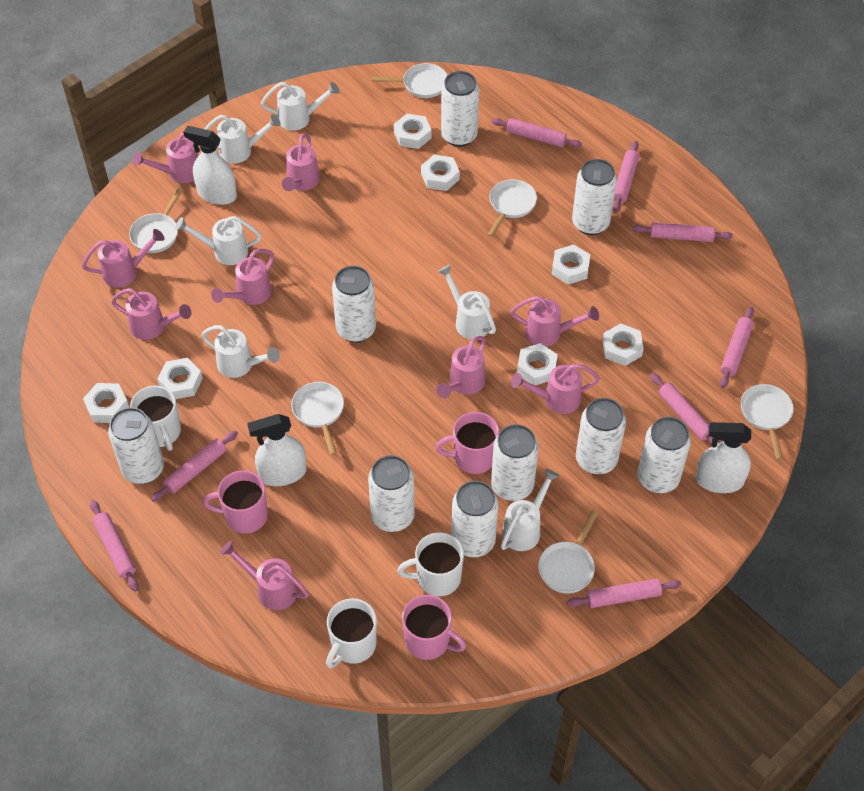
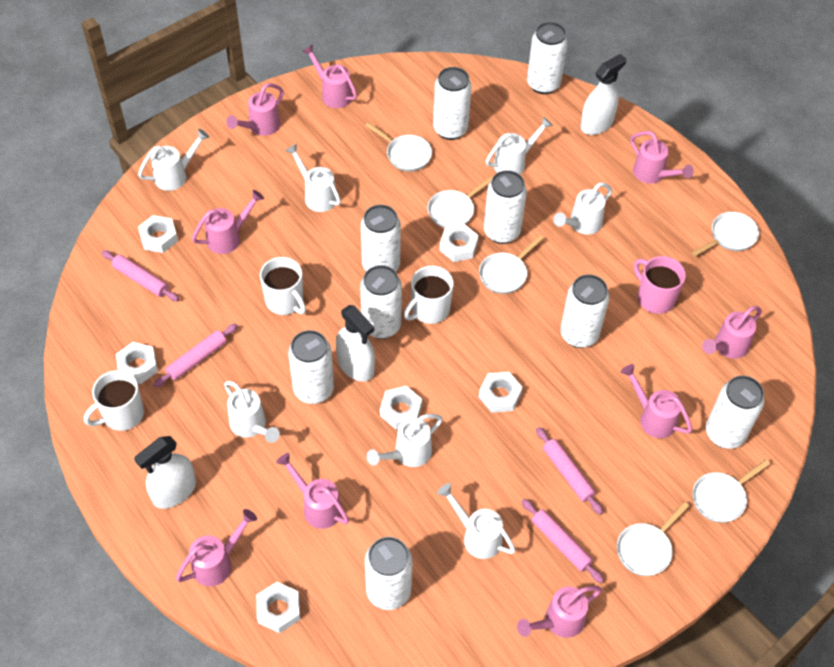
pink mug: [203,470,268,534] [402,595,466,660] [436,412,499,474] = 3 -> [634,256,686,314] = 1
pink rolling pin: [90,500,139,592] [151,430,238,502] [491,118,582,148] [567,578,681,608] [613,141,639,213] [632,222,733,242] [650,373,720,445] [720,306,754,388] = 8 -> [102,250,179,301] [153,323,238,388] [521,499,604,583] [536,427,603,515] = 4
white nut: [83,383,129,423] [158,358,203,399] [394,114,432,149] [421,155,460,191] [517,343,558,385] [552,244,590,285] [602,323,644,366] = 7 -> [116,342,158,384] [138,215,178,253] [256,582,300,633] [380,386,422,429] [439,224,479,262] [479,372,522,413] = 6
white watering can: [175,216,261,265] [201,325,280,378] [204,114,281,163] [261,82,340,131] [437,265,496,339] [501,468,559,551] = 6 -> [138,129,210,191] [224,381,280,443] [285,144,341,212] [367,414,443,467] [437,483,516,559] [486,117,553,174] [553,183,612,235] = 7

